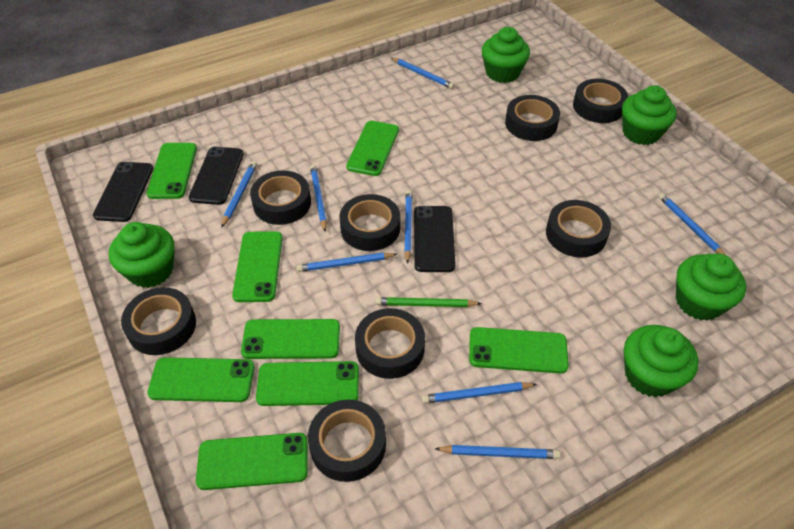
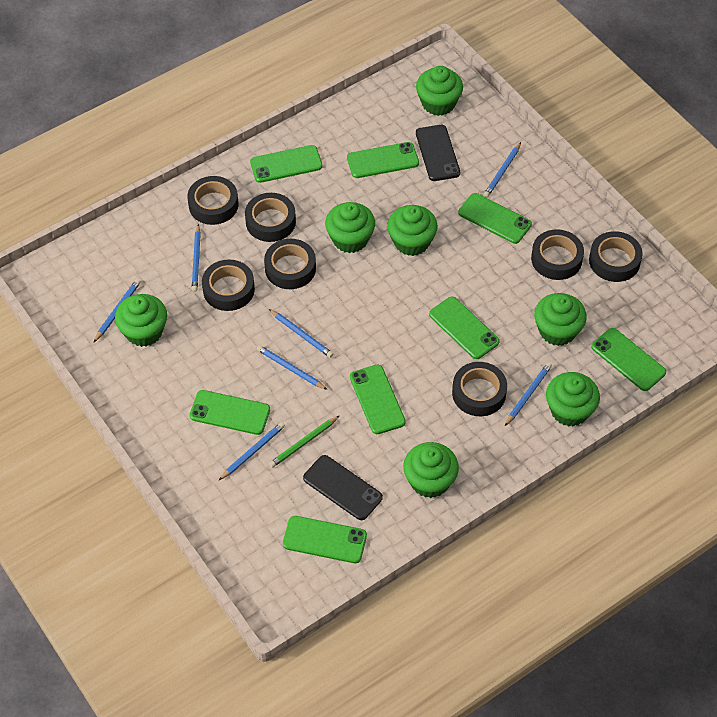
black phone: [93,162,153,222] [189,147,244,205] [414,206,456,272] = 3 -> [303,455,383,520] [416,125,460,181] = 2
black tape: [121,287,196,355] [250,170,311,225] [308,399,386,482] [339,194,400,251] [355,308,425,379] [505,95,560,141] [546,200,611,257] [573,79,628,123] = 8 -> [187,176,238,225] [202,259,255,311] [245,193,296,242] [264,239,316,289] [452,362,507,416] [531,229,584,280] [589,231,643,282] = 7
blue pencil: [221,161,257,228] [297,253,397,272] [310,165,327,232] [391,58,455,89] [404,190,412,264] [422,382,537,404] [435,445,561,459] [659,193,726,255] = 8 -> [94,279,141,342] [192,224,201,292] [219,422,285,480] [257,345,328,390] [269,309,333,358] [483,142,521,198] [505,363,552,426] = 7
green cupcake: [109,222,175,288] [482,27,530,83] [622,85,677,145] [624,325,699,397] [676,253,746,321] = 5 -> [115,294,167,347] [325,202,375,253] [387,205,438,256] [403,442,459,498] [416,66,463,116] [534,293,587,346] [546,372,600,427] = 7

